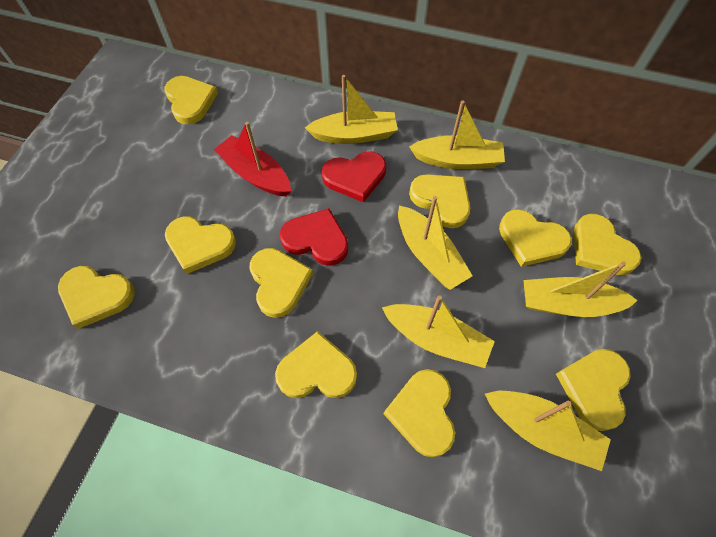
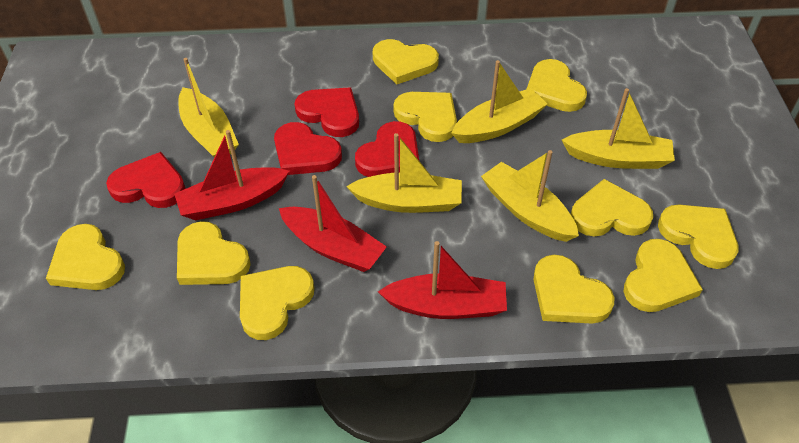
red boat: [214,122,291,197] = 1 -> [174,130,290,220] [279,175,387,272] [378,241,507,319] = 3
red heart: [280,208,348,266] [322,152,386,202] = 2 -> [106,152,186,208] [274,122,342,175] [294,88,359,137] [355,121,419,177] = 4
yellow boat: [305,75,398,144] [382,295,495,368] [398,196,473,290] [409,100,505,169] [485,391,611,471] [523,261,638,317] = 6 -> [178,58,239,157] [346,133,462,213] [451,60,547,143] [481,150,579,242] [562,88,675,169] = 5

